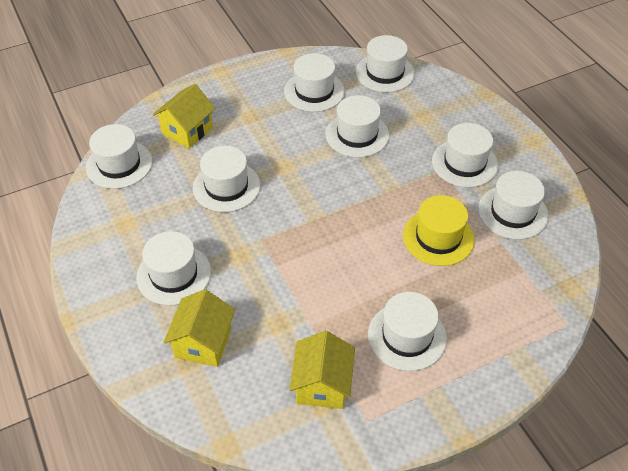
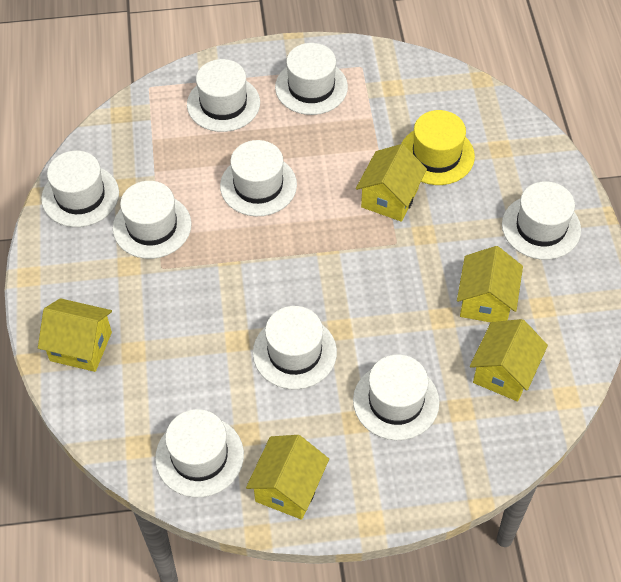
yellow house: [153,84,216,148] [164,289,235,367] [289,331,355,409] = 3 -> [38,298,112,372] [246,435,329,520] [356,144,427,222] [457,246,523,322] [470,319,548,402] = 5

